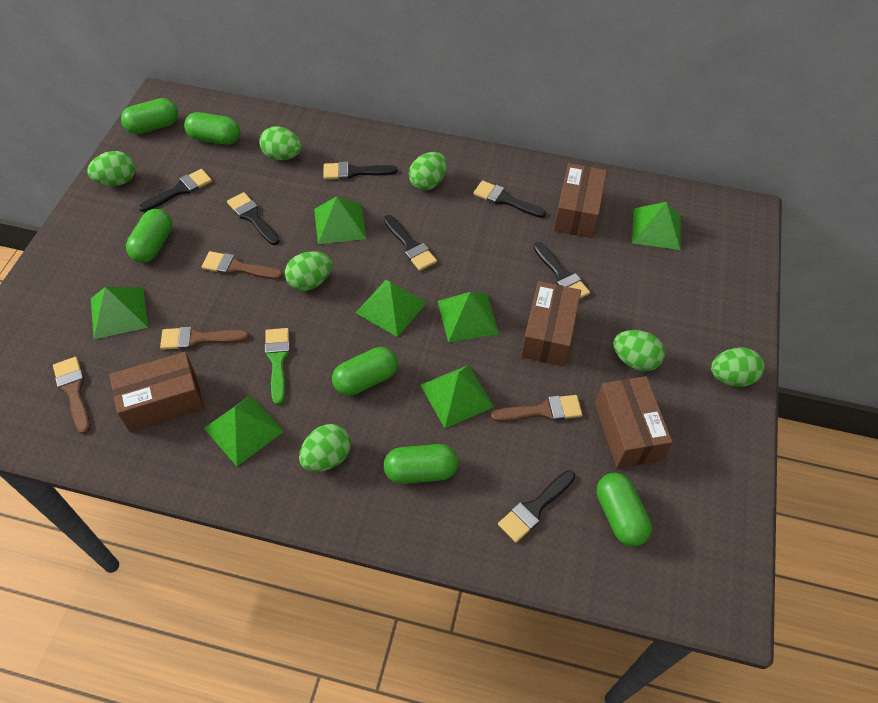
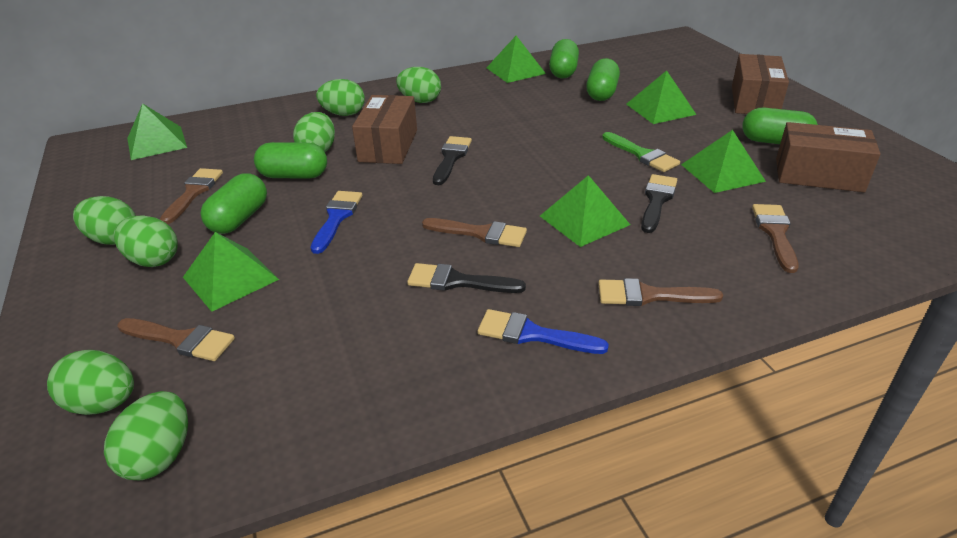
black brush: [139,169,212,212] [227,192,280,245] [323,162,398,180] [384,215,437,271] [473,180,546,218] [498,470,575,543] [533,242,590,299] = 7 -> [407,263,526,293] [433,136,472,185] [641,174,677,233] = 3
blue brush: none = 0 -> [311,191,362,254] [478,309,609,354] = 2
brown box: [110,352,204,432] [521,281,581,367] [553,163,607,238] [595,376,672,468] = 4 -> [352,95,417,164] [732,54,789,114] [776,122,881,192] = 3
brown brush: [53,357,90,434] [160,326,249,350] [202,251,283,280] [491,395,583,422] = 4 -> [117,318,235,361] [160,168,223,224] [422,218,527,247] [599,278,723,306] [752,204,799,273] = 5
green capsule: [121,98,178,134] [126,209,173,263] [184,112,240,145] [332,347,398,396] [384,444,458,484] [597,473,652,546] = 6 -> [200,173,267,234] [254,142,327,179] [549,39,579,78] [586,58,620,101] [742,108,818,144] = 5
green pyramid: [91,287,148,339] [204,395,284,466] [314,196,366,244] [356,280,427,337] [421,365,494,428] [438,292,499,342] [632,202,681,250] = 7 -> [127,103,187,160] [183,232,279,312] [486,36,546,83] [540,175,630,247] [626,70,697,124] [681,130,766,193] = 6

